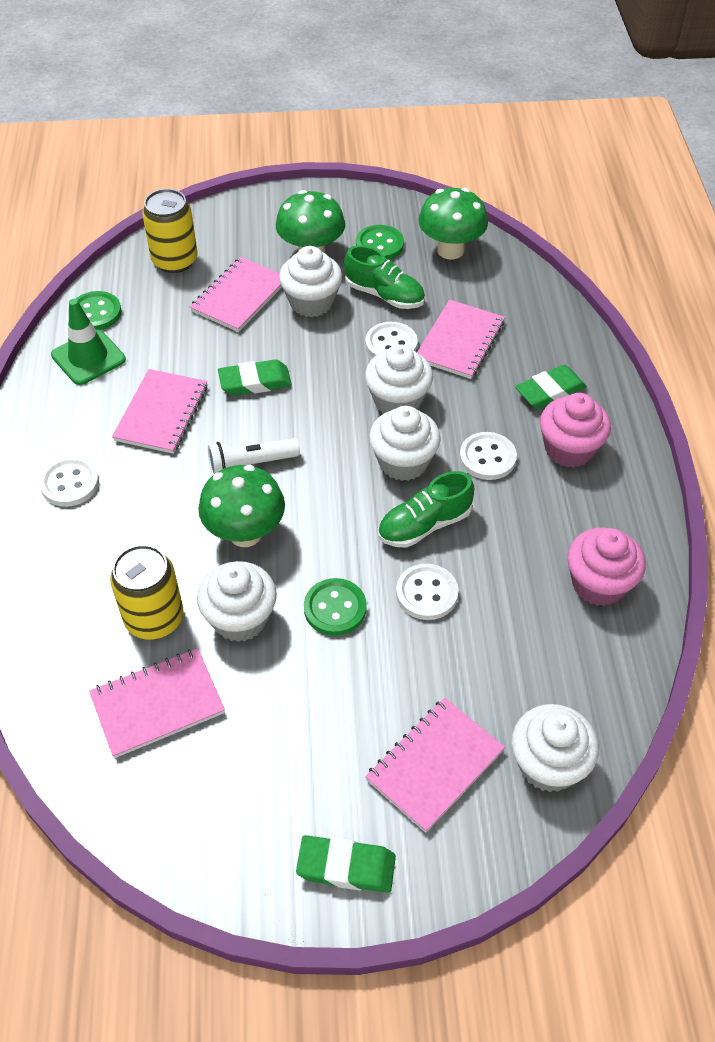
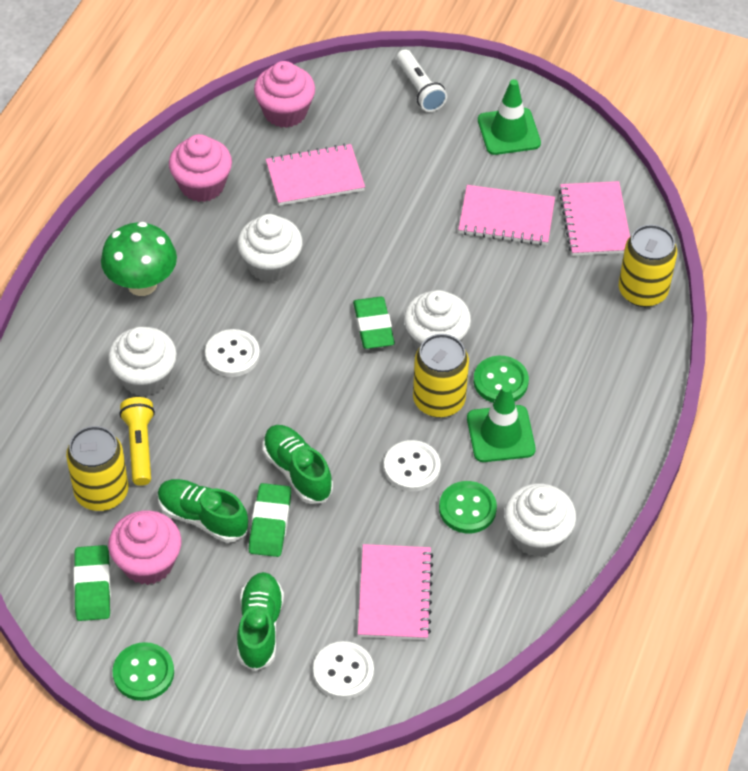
green mushroom: [198,465,285,547] [276,190,345,253] [418,188,488,259] = 3 -> [101,222,177,296] = 1
green shoe: [344,245,425,309] [378,471,474,548] = 2 -> [158,479,248,543] [237,572,284,671] [263,425,333,504] = 3
green traffic cone: [51,299,126,385] = 1 -> [467,385,536,462] [478,79,541,155] = 2
pink cupcake: [540,393,611,468] [567,527,646,606] = 2 -> [108,510,182,585] [169,134,232,202] [254,61,315,128] = 3
pink notebook: [89,648,225,758] [112,369,208,454] [190,257,282,332] [365,698,505,833] [417,299,505,379] = 5 -> [266,144,365,206] [358,544,433,640] [458,185,555,246] [559,181,630,256] = 4
white button: [39,457,99,507] [365,322,418,358] [396,564,458,620] [459,432,517,480] = 4 -> [205,329,260,377] [313,641,374,700] [384,440,441,492] = 3
white cupcake: [197,561,277,642] [279,246,342,317] [365,344,433,414] [369,406,441,481] [511,704,599,792] = 5 -> [108,327,177,397] [237,214,303,282] [404,290,471,350] [504,484,576,557] = 4
yellow can: [110,545,184,640] [142,189,198,273] = 2 -> [66,426,129,511] [413,334,469,418] [619,225,677,307] = 3
yellow flashlight: none = 0 -> [119,397,155,486] = 1

